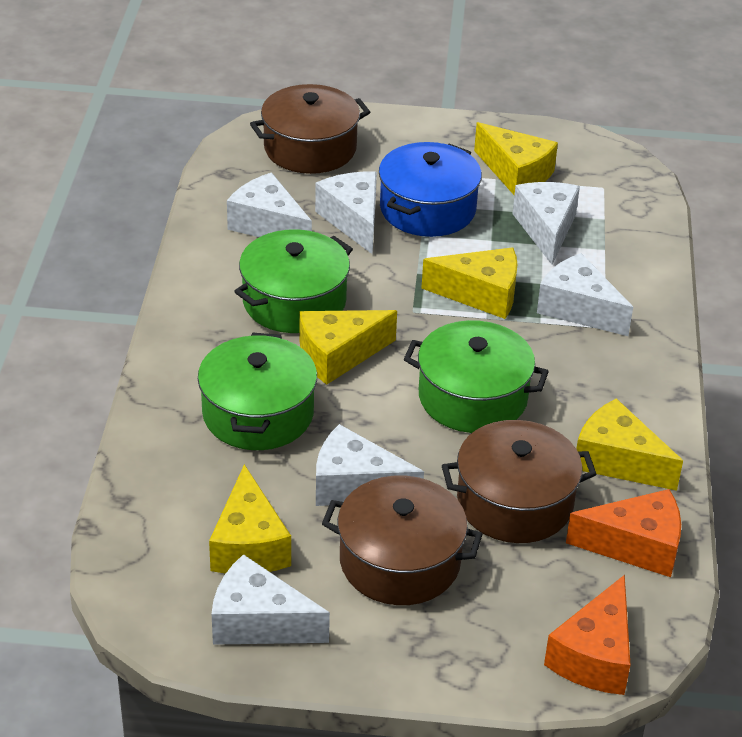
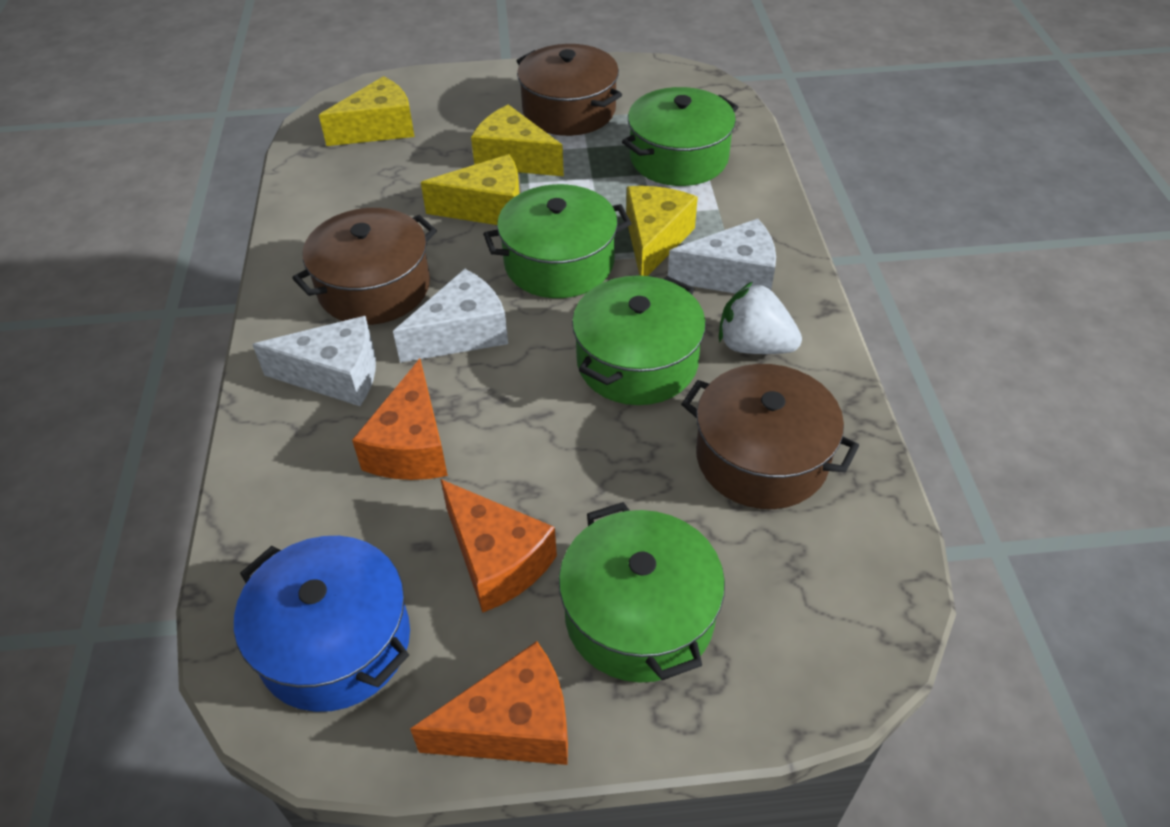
green pot: [198,333,317,450] [234,229,353,333] [404,320,549,433] = 3 -> [483,184,632,298] [559,502,725,683] [572,276,706,405] [622,87,738,186] = 4
orange cheese: [544,575,631,695] [566,489,681,577] = 2 -> [352,359,448,480] [410,641,568,765] [440,479,557,613] = 3
white cheese: [212,554,330,645] [227,173,312,237] [315,172,377,254] [316,424,424,506] [513,182,580,265] [537,253,633,336] = 6 -> [252,316,376,406] [393,269,508,363] [668,219,776,294] = 3
white strawberry: none = 0 -> [719,282,802,354] = 1
yellow cheese: [209,464,291,574] [299,310,397,385] [421,247,518,319] [474,122,558,195] [577,398,683,491] = 5 -> [319,76,415,146] [421,154,520,225] [471,104,564,176] [626,186,698,276] = 4

